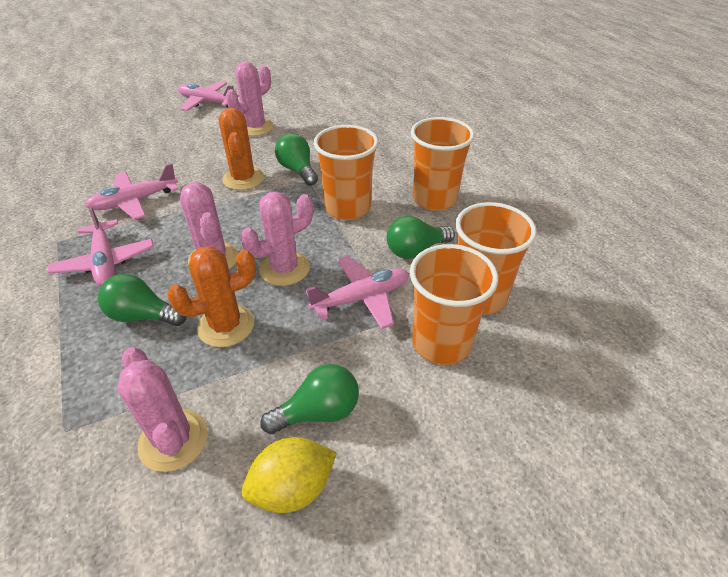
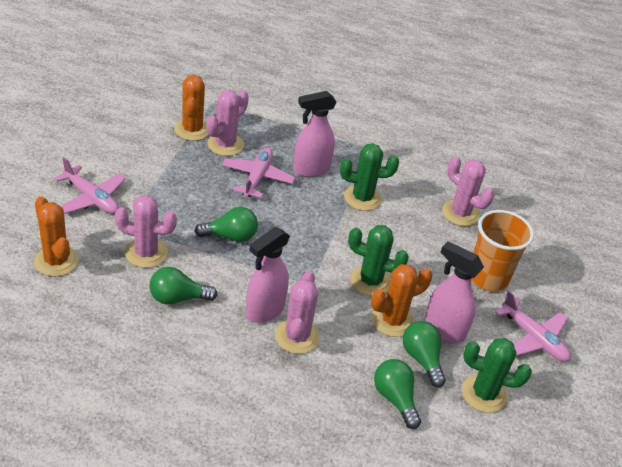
green cactus: none = 0 -> [340,143,399,211] [348,225,409,296] [462,338,532,413] = 3
orange cactus: [167,246,256,347] [219,108,264,190] = 2 -> [34,197,79,277] [174,75,209,141] [371,264,433,337] = 3
orange cup: [314,125,378,220] [410,244,498,365] [411,117,475,211] [455,202,537,314] = 4 -> [471,210,534,291] = 1
pink plane: [48,206,154,287] [85,163,178,220] [178,81,239,111] [305,256,409,329] = 4 -> [54,157,126,214] [222,148,295,198] [495,291,570,361] = 3
pink spray bottle: none = 0 -> [246,227,290,323] [293,91,337,177] [425,241,484,343] = 3
yellow lemon: [241,437,337,513] = 1 -> none = 0

